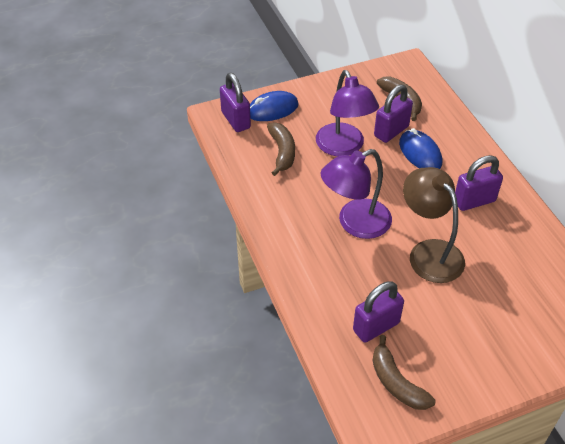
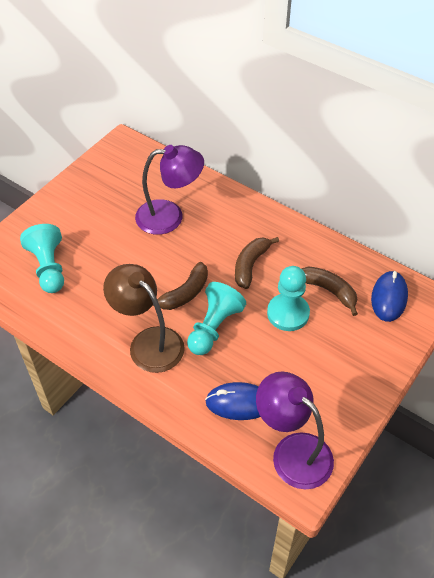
purple padlock: [220,73,251,132] [353,281,404,343] [374,85,413,143] [455,155,503,211] = 4 -> none = 0
turquoise pawn: none = 0 -> [20,224,64,293] [187,282,246,355] [267,266,310,331] = 3

